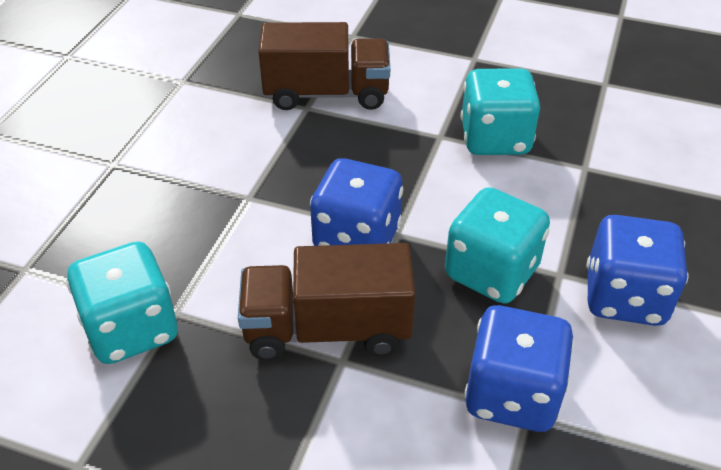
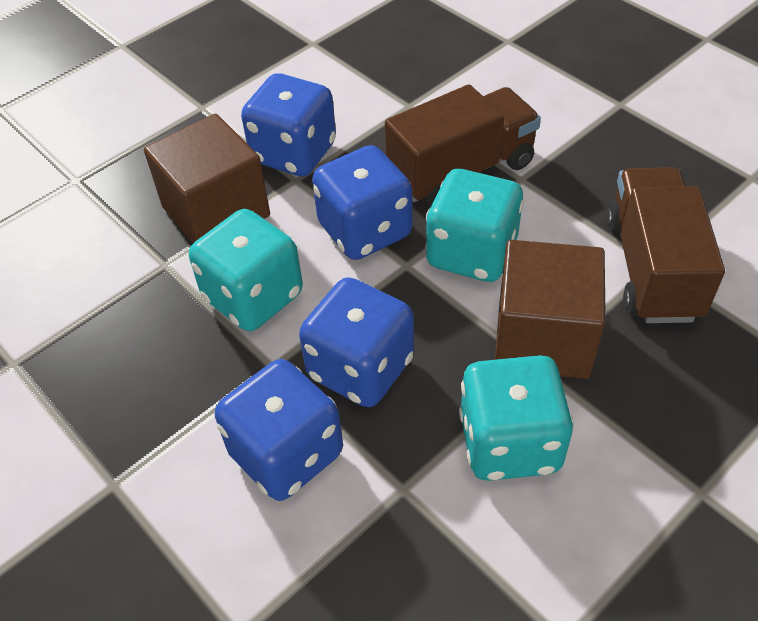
blue dice: [310,158,403,246] [464,305,574,432] [587,215,689,326] = 3 -> [215,359,343,501] [241,73,336,176] [299,277,414,407] [312,145,413,260] = 4
brown cube: none = 0 -> [144,114,270,243] [495,240,605,379] = 2

